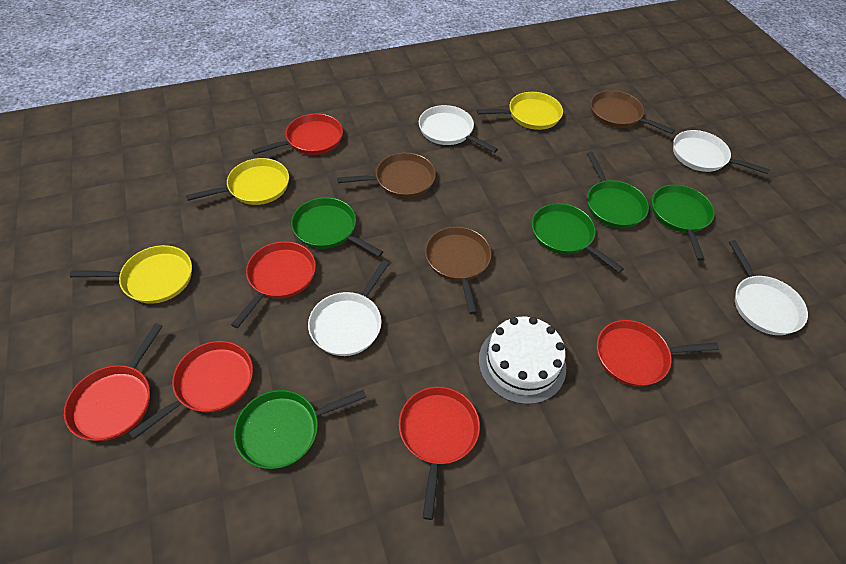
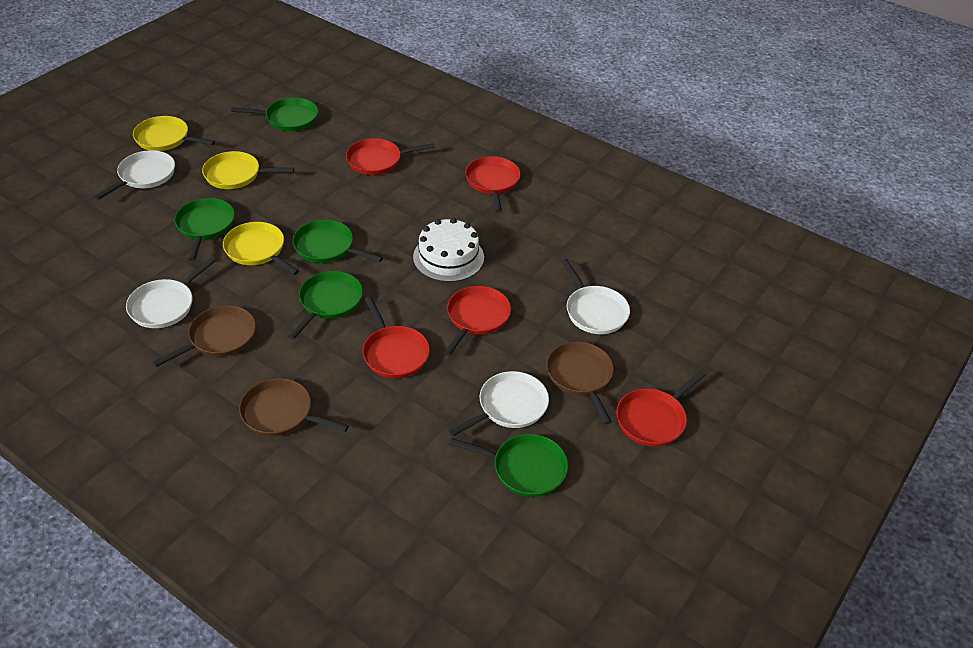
red pan: [64,323,162,441] [129,341,253,439] [231,241,316,328] [252,114,343,155] [399,387,480,520] [597,320,719,386] = 6 -> [346,138,435,175] [363,297,430,378] [444,286,511,356] [465,156,521,212] [616,370,705,447] = 5

